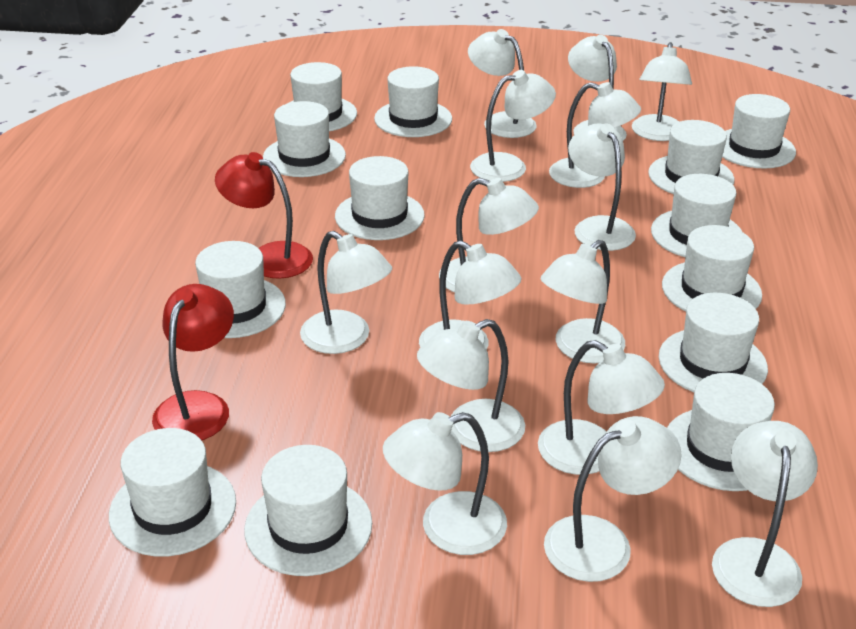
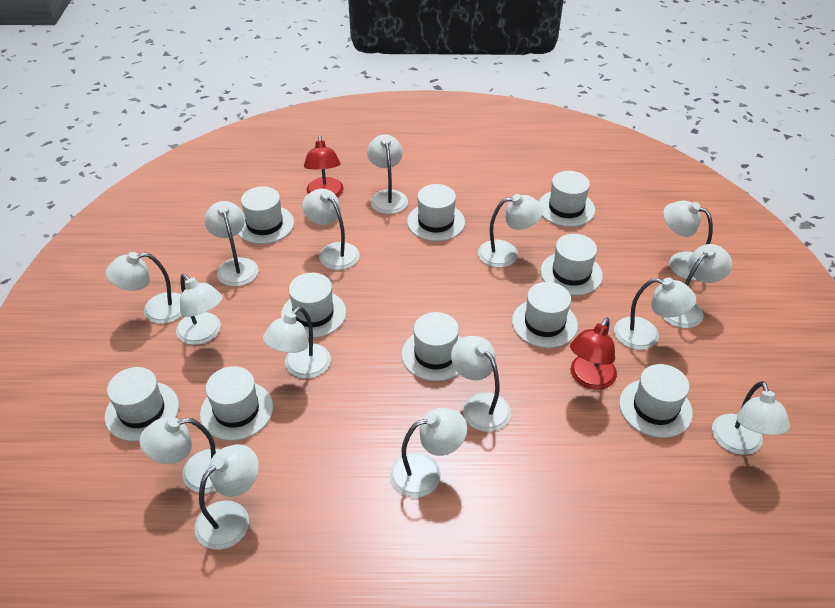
white hat: [109,428,236,557] [195,241,286,338] [244,445,372,576] [263,101,346,177] [289,62,357,131] [335,156,425,240] [374,66,452,137] [648,120,734,194] [651,174,742,257] [659,293,768,392] [662,225,762,311] [667,373,775,491] [722,94,796,169] = 13 -> [105,367,179,442] [200,366,273,441] [238,186,294,244] [281,273,346,338] [401,312,461,381] [407,184,465,241] [512,282,578,348] [539,171,595,227] [540,234,603,296] [619,364,693,438] = 10

